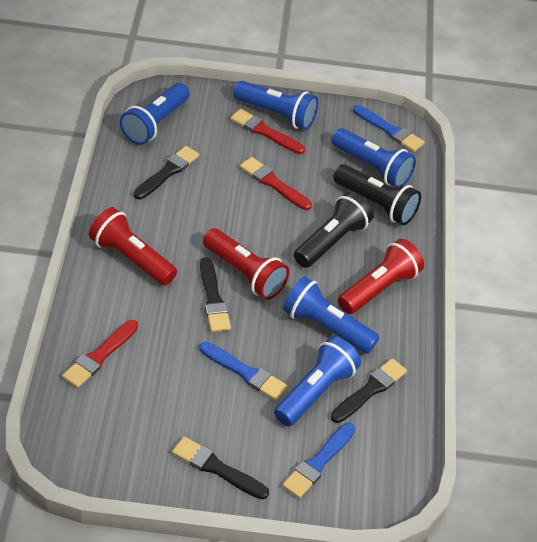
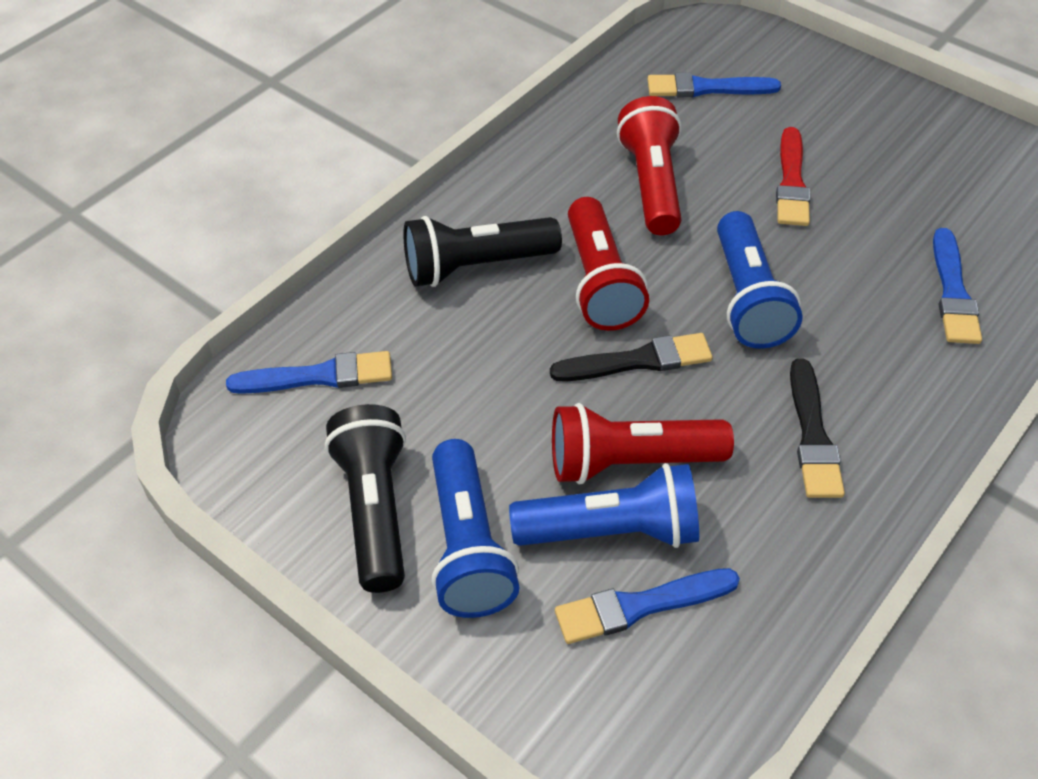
black brush: [134,146,199,199] [172,437,269,499] [200,257,231,332] [331,358,407,423] = 4 -> [550,333,713,382] [790,358,845,498] = 2
blue brush: [199,342,288,400] [282,423,355,498] [353,105,425,152] = 3 -> [226,351,392,394] [555,568,740,644] [648,72,781,97] [933,228,982,344] = 4
blue flashlight: [120,83,190,145] [233,81,318,130] [274,336,361,426] [283,276,379,354] [332,128,416,187] = 5 -> [432,439,519,618] [509,463,699,548] [717,211,803,349] = 3
red brush: [62,320,138,388] [230,109,305,154] [240,157,312,210] = 3 -> [776,127,810,226] = 1

